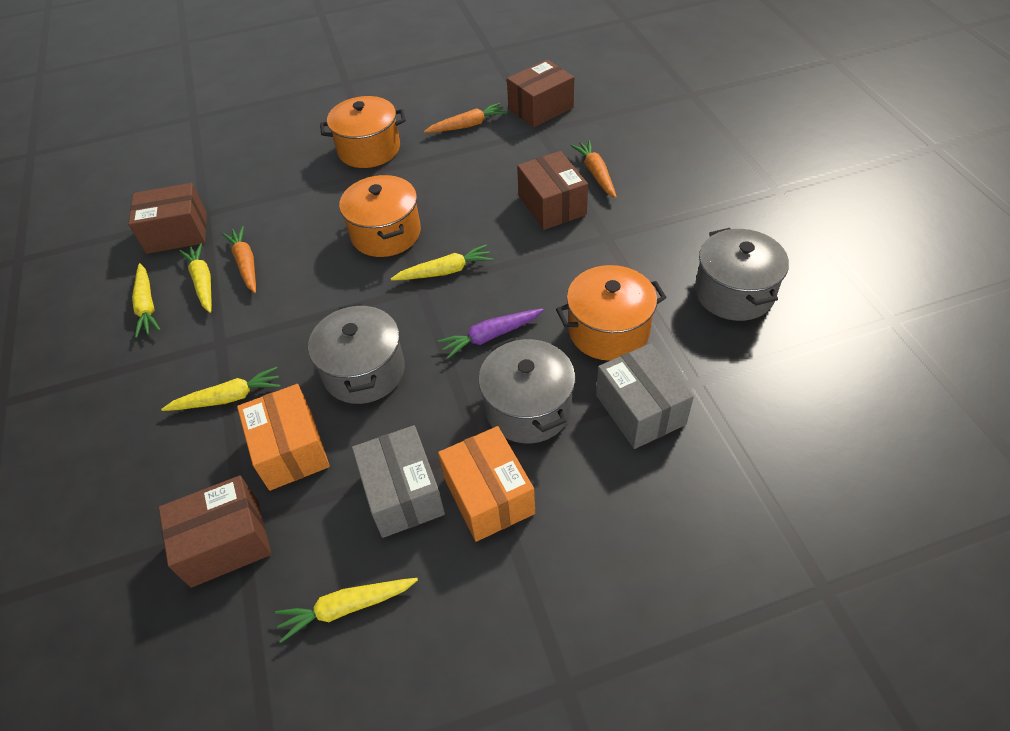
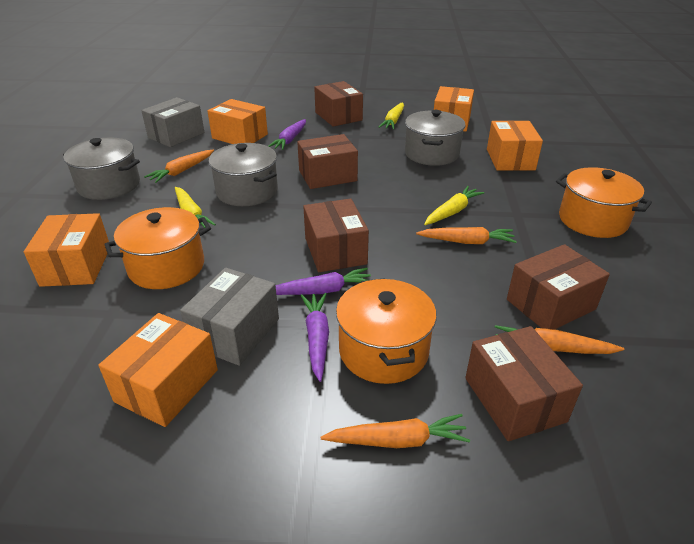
brown box: [128,183,207,254] [159,476,271,588] [507,60,574,127] [517,151,588,230] = 4 -> [297,134,358,189] [303,199,369,272] [314,81,363,127] [465,326,583,441] [507,244,610,330] = 5
orange box: [237,384,330,491] [438,426,535,542] = 2 -> [24,213,111,287] [99,313,218,427] [208,99,268,144] [434,86,474,132] [487,120,543,171] = 5
orange carrot: [222,226,256,293] [424,103,507,133] [570,140,617,198] = 3 -> [144,150,214,183] [321,414,470,448] [416,227,517,244] [495,325,624,354] = 4
purple carrot: [438,308,544,359] = 1 -> [268,119,306,150] [276,268,371,295] [301,293,329,382] = 3
yellow carrot: [132,263,161,338] [161,367,281,411] [179,243,212,313] [275,578,418,643] [391,245,493,280] = 5 -> [175,187,216,228] [379,102,404,130] [424,186,484,225] = 3

